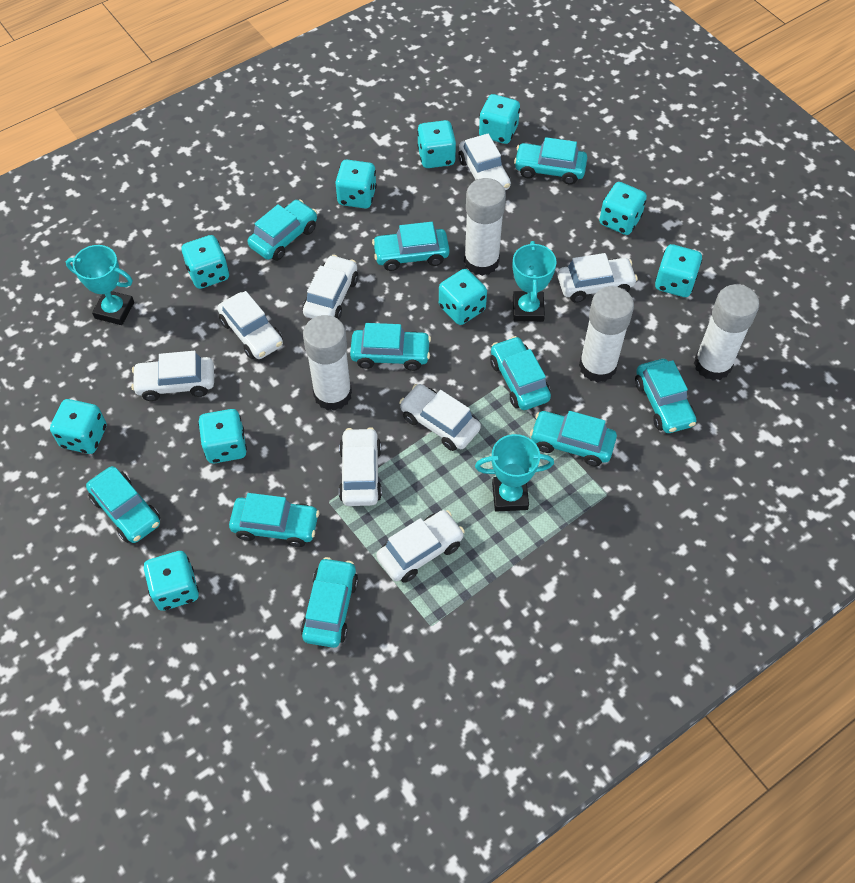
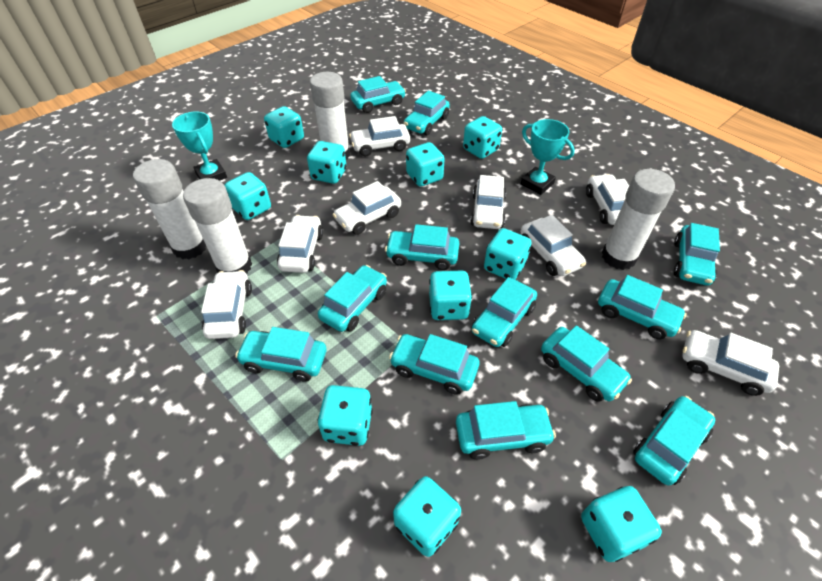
turquoise car: [86,466,160,543] [229,493,319,547] [248,199,317,261] [301,557,358,648] [350,323,431,371] [372,222,450,271] [490,336,551,410] [514,137,587,184] [530,411,617,466] [635,359,696,433] = 10 -> [235,327,327,382] [318,265,387,332] [350,76,406,113] [385,224,459,270] [389,334,479,395] [404,91,450,135] [456,401,556,459] [472,277,537,347] [541,325,632,402] [598,275,687,339] [633,396,715,486] [674,223,720,285] = 12
turquoise trophy: [66,245,134,325] [475,434,554,512] [512,241,557,322] = 3 -> [172,112,227,181] [521,119,575,195] = 2

